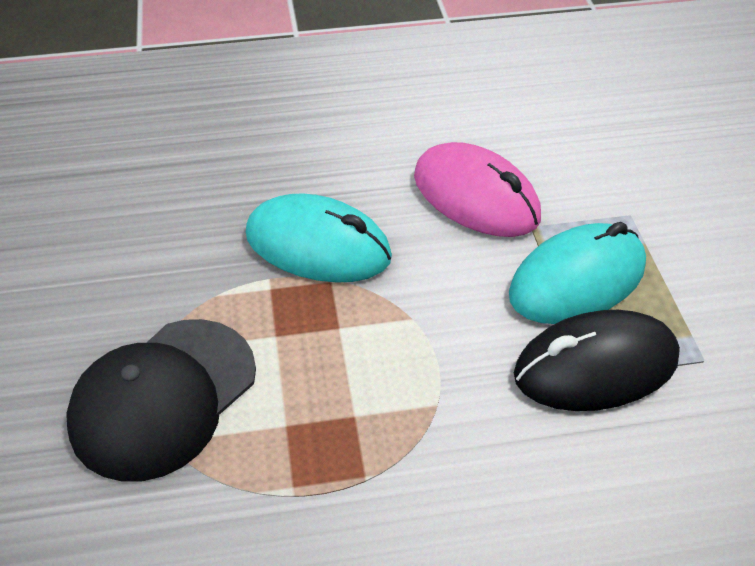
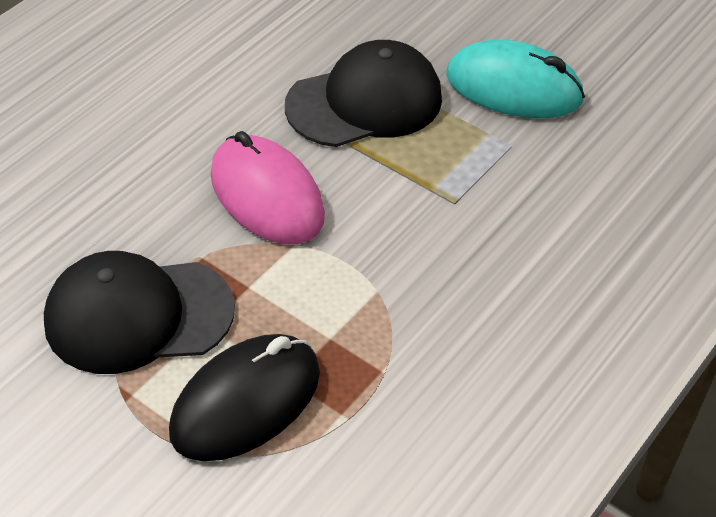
black cap: [66,319,256,482] = 1 -> [44,251,235,374] [285,40,442,147] = 2
turquoise mouse: [246,193,392,283] [509,222,646,324] = 2 -> [446,39,585,118] = 1

